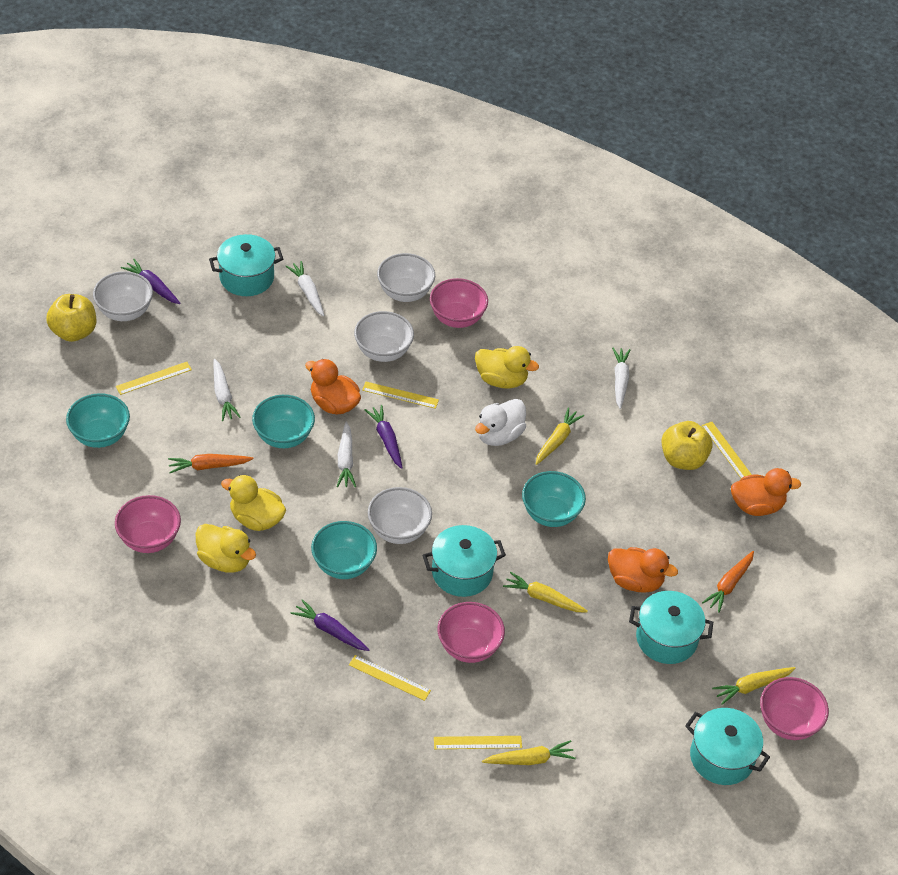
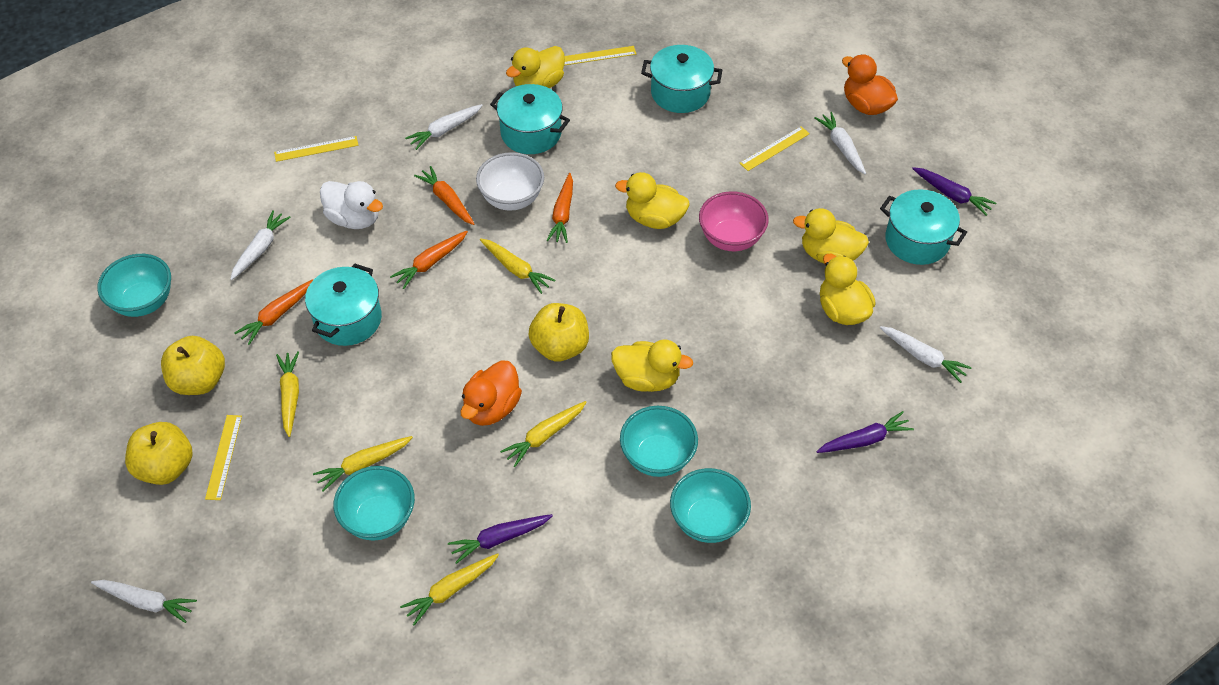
orange carrot: [168,454,253,473] [702,551,754,613] = 2 -> [234,279,313,345] [390,231,468,289] [414,166,474,225] [546,173,573,243] = 4
orange duck: [305,359,361,415] [608,547,678,593] [731,468,801,516] = 3 -> [460,360,522,426] [842,54,898,115] = 2
pink bowl: [115,495,181,553] [430,278,488,328] [437,602,505,663] [760,677,829,740] = 4 -> [699,191,769,251] = 1
white bowl: [93,271,153,321] [354,311,414,362] [368,487,432,544] [377,253,435,302] = 4 -> [476,152,544,211] = 1
white carrot: [214,359,241,421] [286,261,324,316] [337,422,356,487] [612,348,630,409] = 4 -> [91,580,197,623] [230,210,291,280] [405,104,483,150] [815,112,866,175] [880,326,972,383] = 5
yellow apple: [46,294,96,342] [661,421,713,470] = 2 -> [125,422,193,485] [161,336,225,395] [529,303,589,362] = 3
yellow carrot: [482,740,576,765] [503,572,588,612] [536,407,584,465] [712,667,796,705] = 4 -> [276,351,299,437] [313,436,413,492] [400,553,499,625] [480,238,556,294] [500,401,587,467] = 5
yellow duck: [196,524,256,573] [221,475,286,531] [475,346,539,389] = 3 -> [506,46,565,88] [611,339,693,392] [615,172,690,229] [793,208,869,263] [820,254,876,325] = 5
yellow ruler: [116,362,192,395] [349,655,431,701] [362,382,439,409] [434,736,522,749] [702,422,752,479] = 5 -> [205,415,242,500] [274,136,359,162] [564,46,637,65] [739,126,810,171] = 4

